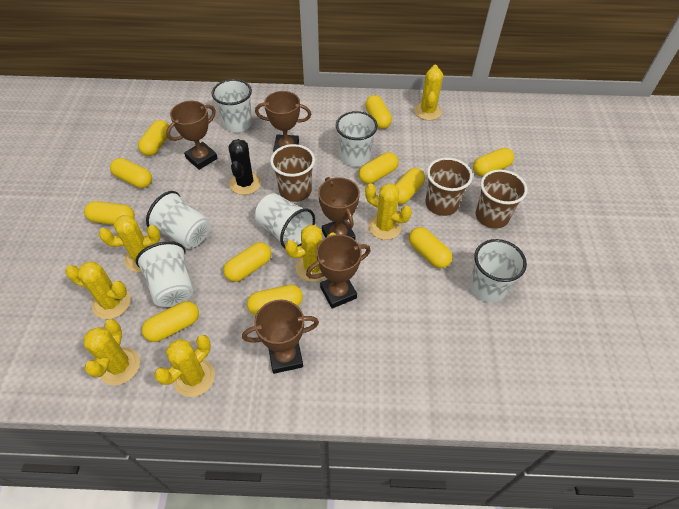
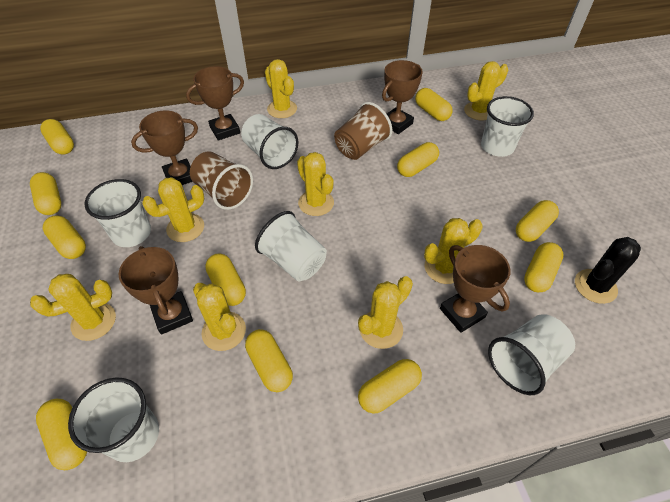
brown cup: [270,144,315,202] [425,157,473,216] [476,170,528,229] = 3 -> [190,151,253,210] [334,102,392,160] = 2
yellow cactus: [65,262,131,319] [84,319,140,385] [99,215,160,272] [154,335,215,397] [285,225,336,282] [365,183,412,240] [414,65,443,120] = 7 -> [30,274,116,341] [142,177,204,242] [193,283,246,351] [265,59,297,118] [297,152,334,216] [358,276,413,349] [424,218,483,284] [464,61,508,121] = 8

